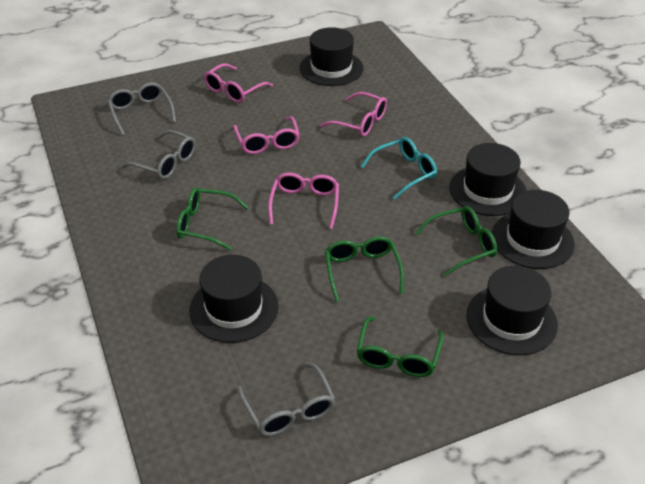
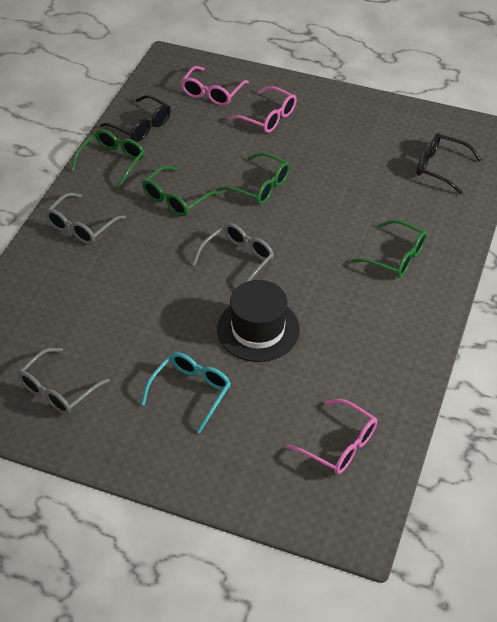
black glasses: none = 0 -> [100,95,171,142] [416,133,481,194] = 2
black hat: [189,255,279,343] [299,27,363,86] [450,143,527,216] [466,266,558,355] [492,190,575,269] = 5 -> [217,280,300,362] = 1
pink glasses: [204,64,273,103] [233,116,300,154] [268,173,339,229] [320,92,387,137] = 4 -> [181,66,249,106] [228,86,297,133] [286,399,377,474] = 3

